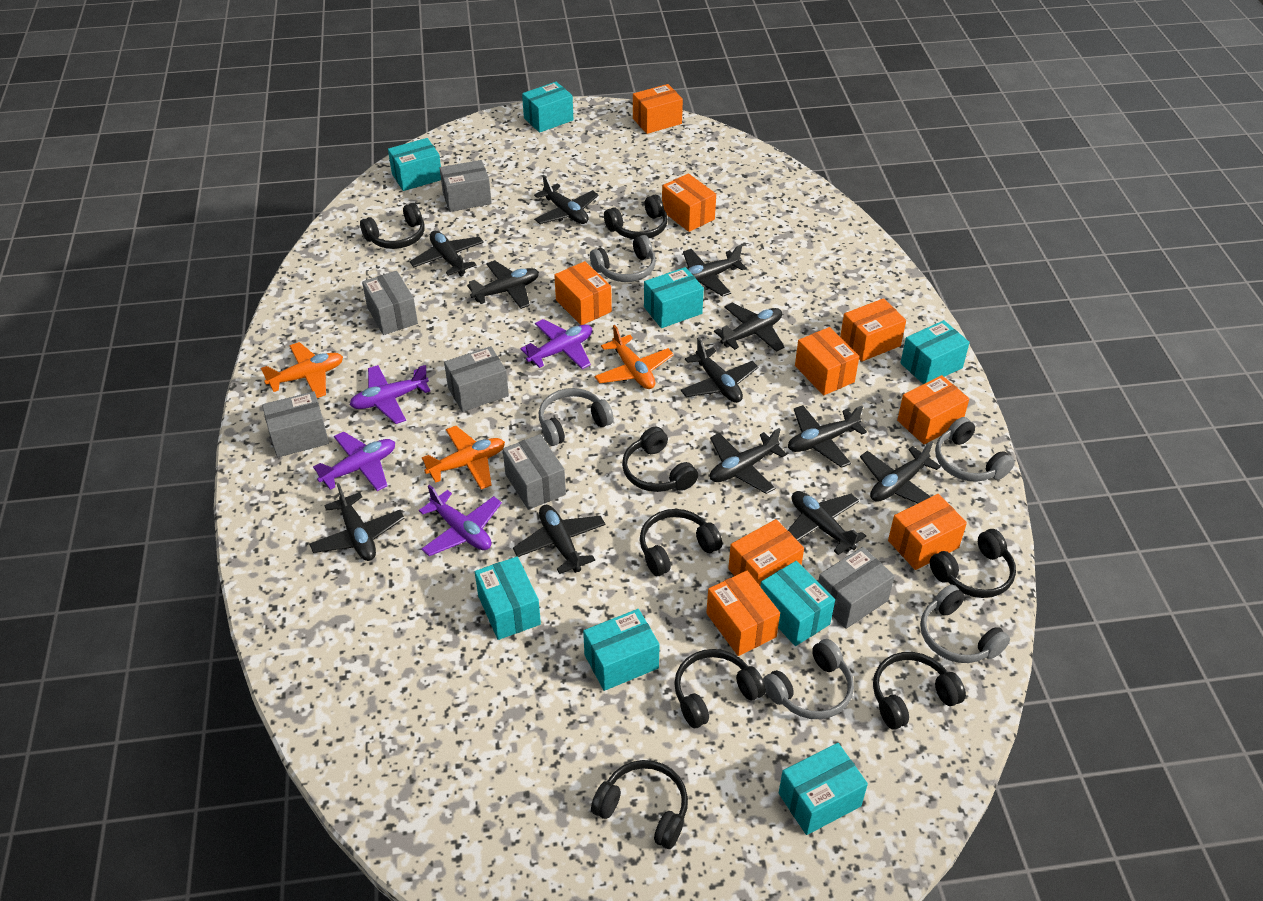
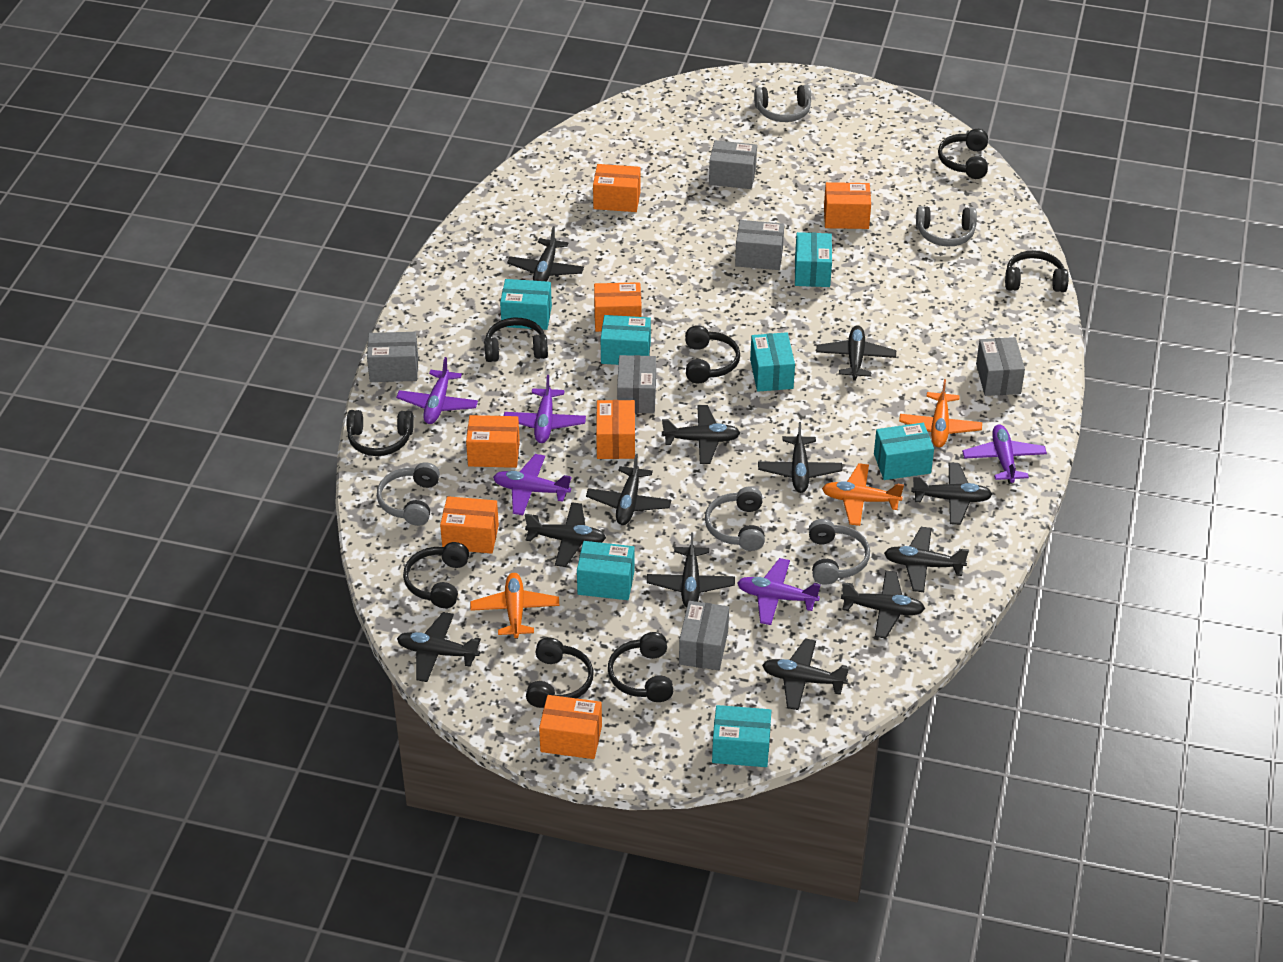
orange box: [554,261,612,325] [633,84,683,134] [662,173,716,232] [706,571,780,656] [728,519,804,586] [795,327,859,395] [840,298,906,362] [888,494,967,570] [897,375,969,445] = 9 -> [440,496,499,554] [466,415,520,468] [539,695,602,759] [593,164,641,212] [594,282,642,332] [596,400,635,459] [824,182,871,229] = 7
purple plane: [313,431,395,491] [350,365,430,424] [419,485,502,556] [521,319,592,369] = 4 -> [396,357,478,424] [493,454,572,515] [504,375,586,443] [737,558,820,625] [962,424,1047,484] = 5
turquoise box: [388,138,441,191] [475,556,541,640] [522,82,573,133] [583,609,660,691] [644,267,704,328] [760,561,835,646] [779,743,868,835] [900,320,970,384] = 8 -> [500,279,552,330] [577,541,635,600] [601,315,651,365] [712,705,771,767] [750,332,795,392] [795,232,832,287] [874,423,934,480] = 7

